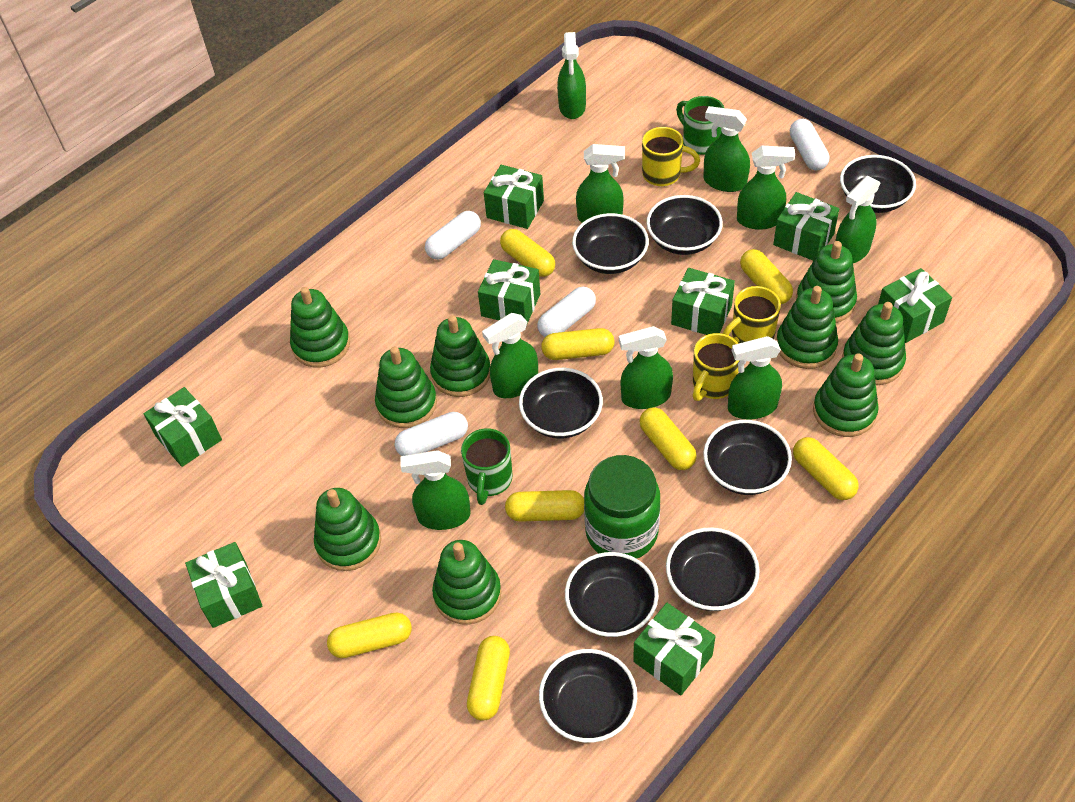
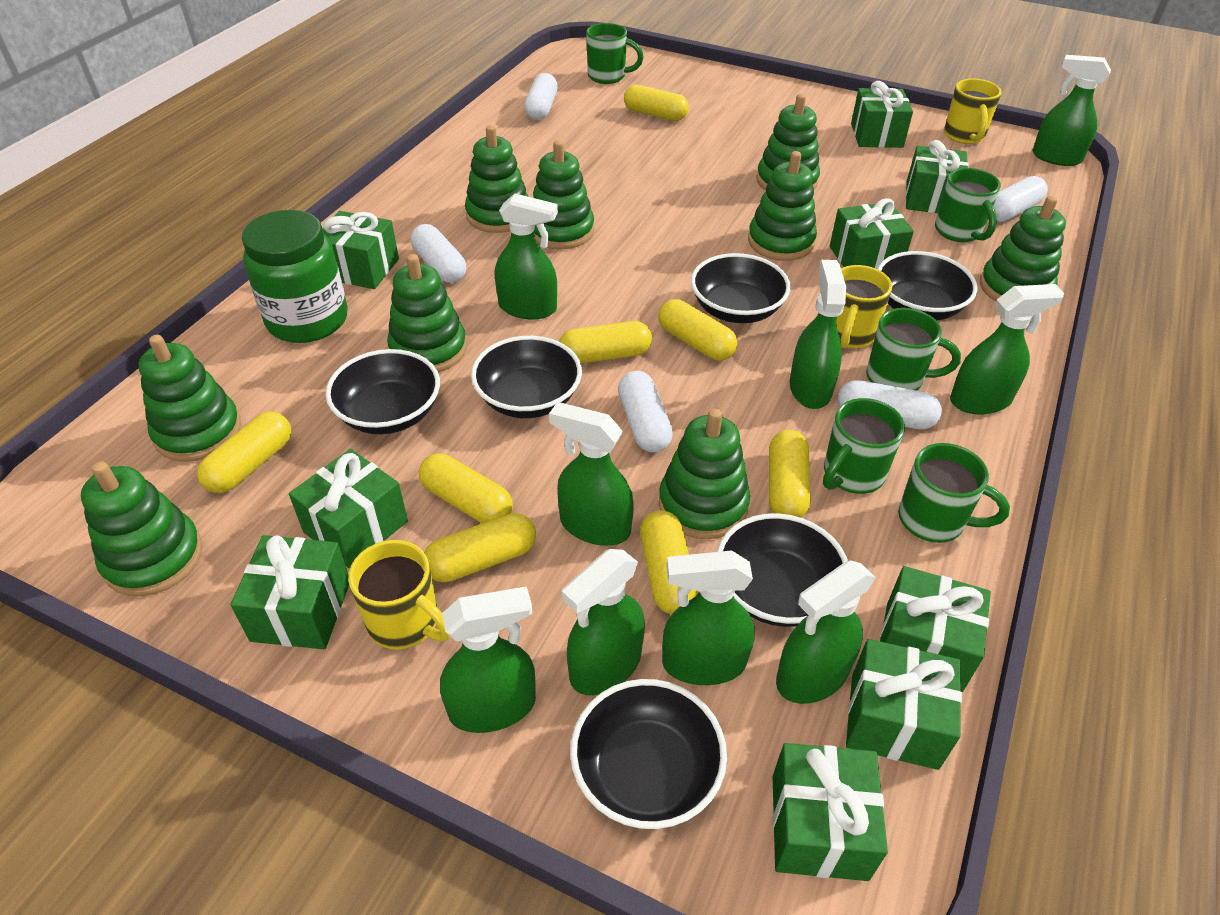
black bowl: [519,368,603,438] [539,649,637,743] [565,552,659,637] [572,213,649,274] [646,195,723,255] [666,527,760,611] [703,420,792,495] [840,155,916,213] = 8 -> [325,349,440,434] [471,336,582,418] [570,679,727,829] [691,253,791,323] [717,513,848,627] [878,251,978,320] = 6
green gift: [144,387,222,467] [185,542,262,628] [478,259,540,326] [484,165,544,229] [633,603,716,696] [671,268,735,335] [773,192,839,261] [878,268,952,343] = 8 -> [230,535,349,649] [289,449,408,568] [323,211,399,289] [773,743,888,881] [830,198,914,269] [846,639,962,770] [851,81,913,148] [880,566,991,692] [906,140,969,213] = 9
green mug: [461,429,512,505] [676,96,724,155] = 2 -> [586,23,644,84] [823,398,905,494] [866,308,961,391] [899,443,1010,543] [935,168,1001,242] = 5
white capsule: [395,412,468,456] [425,211,481,260] [537,287,596,337] [790,119,829,171] = 4 -> [411,224,466,283] [525,73,558,120] [618,371,673,452] [838,380,942,430] [993,176,1048,222] = 5

